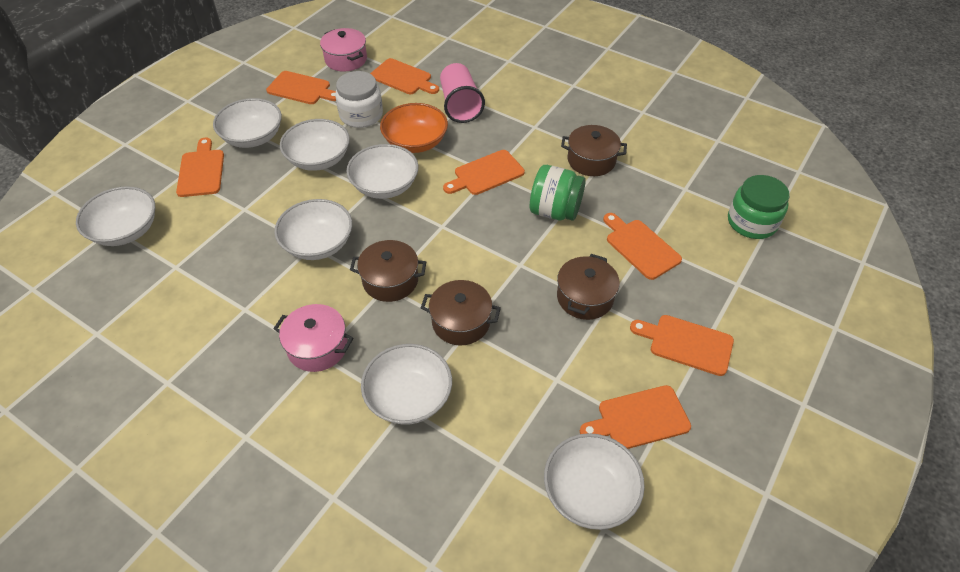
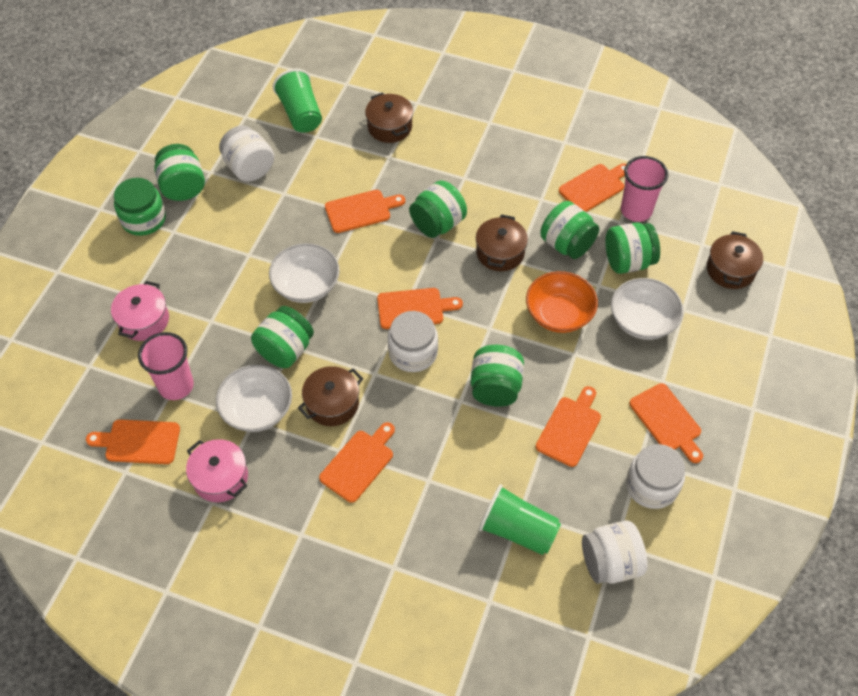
green cup: none = 0 -> [273,69,322,133] [479,484,561,555] = 2
green jar: [530,165,586,221] [728,175,790,239] = 2 -> [114,178,166,236] [154,144,205,201] [251,306,314,368] [409,181,467,238] [471,345,524,407] [540,201,599,259] [605,223,660,274] = 7
pink cup: [440,63,485,123] = 1 -> [138,332,194,400] [621,156,668,222] = 2
white bowl: [76,186,155,246] [213,98,282,148] [275,199,352,260] [280,119,350,171] [346,144,419,199] [361,344,452,425] [544,433,645,530] = 7 -> [216,365,292,432] [269,243,340,303] [611,278,683,340] = 3
white jar: [335,71,383,128] = 1 -> [219,125,274,182] [387,311,438,372] [582,521,648,584] [626,444,685,509] = 4

